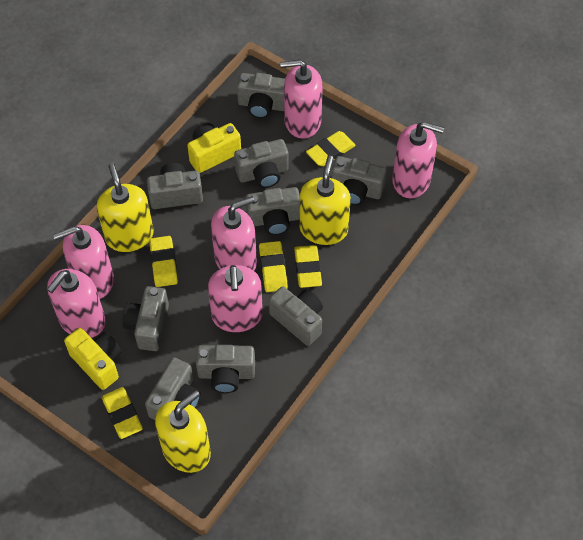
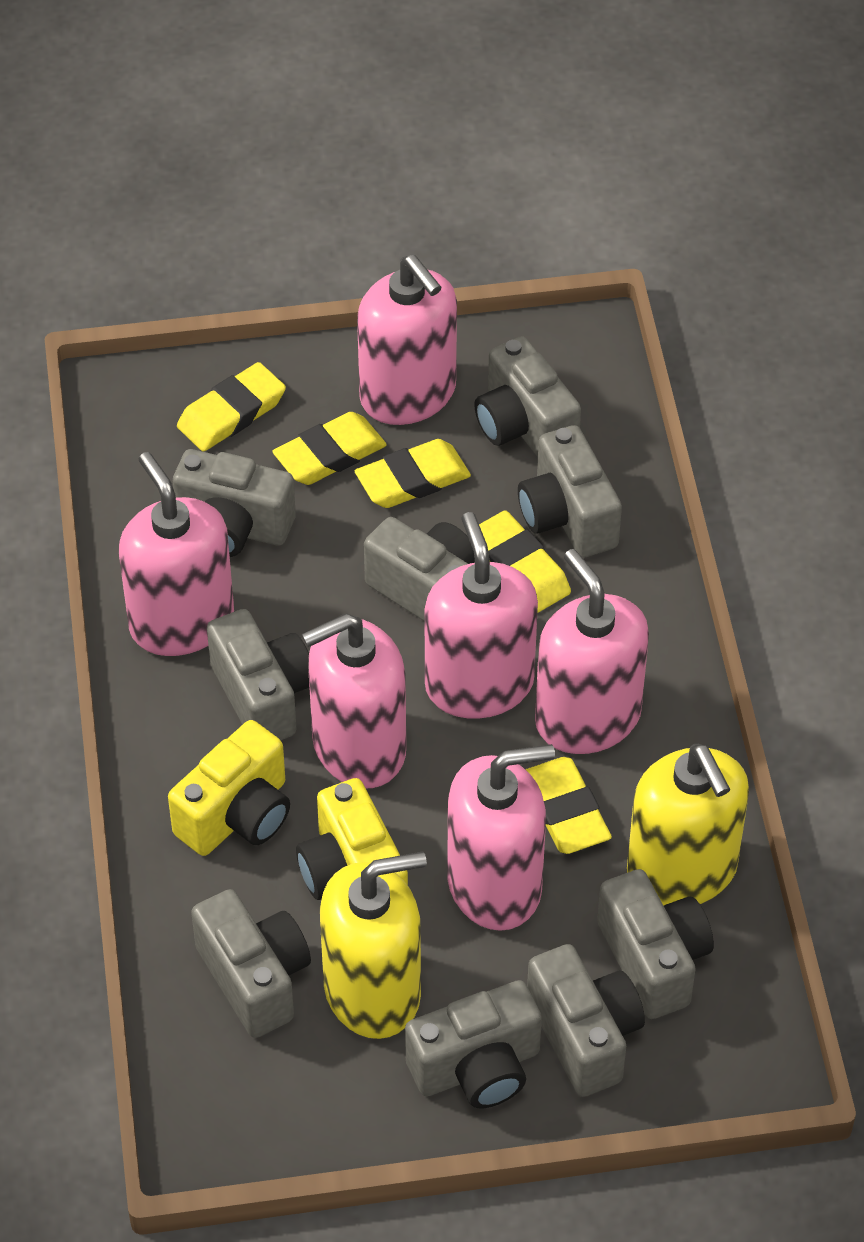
yellow soap dispenser: [97,163,154,252] [155,390,211,473] [299,156,351,245] = 3 -> [320,852,427,1039] [627,744,749,906] = 2

